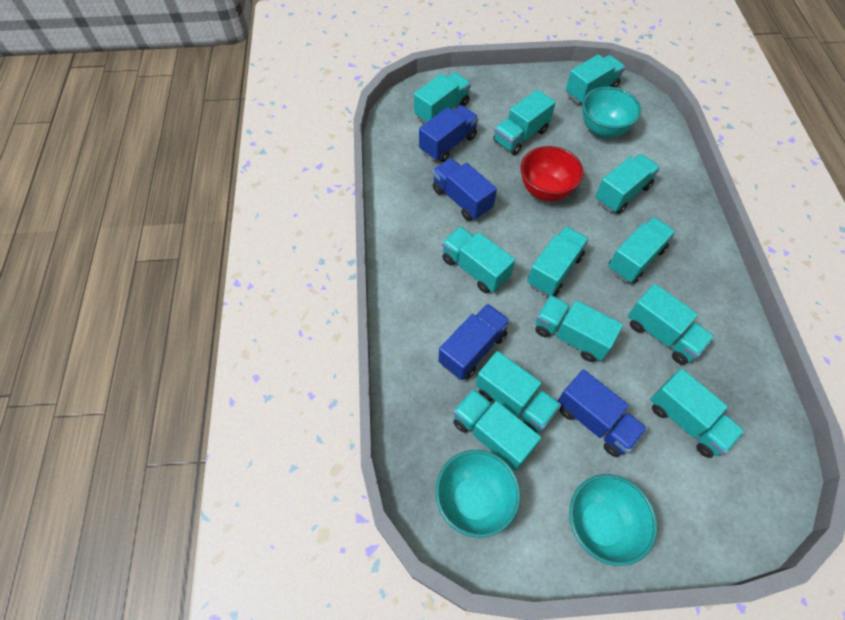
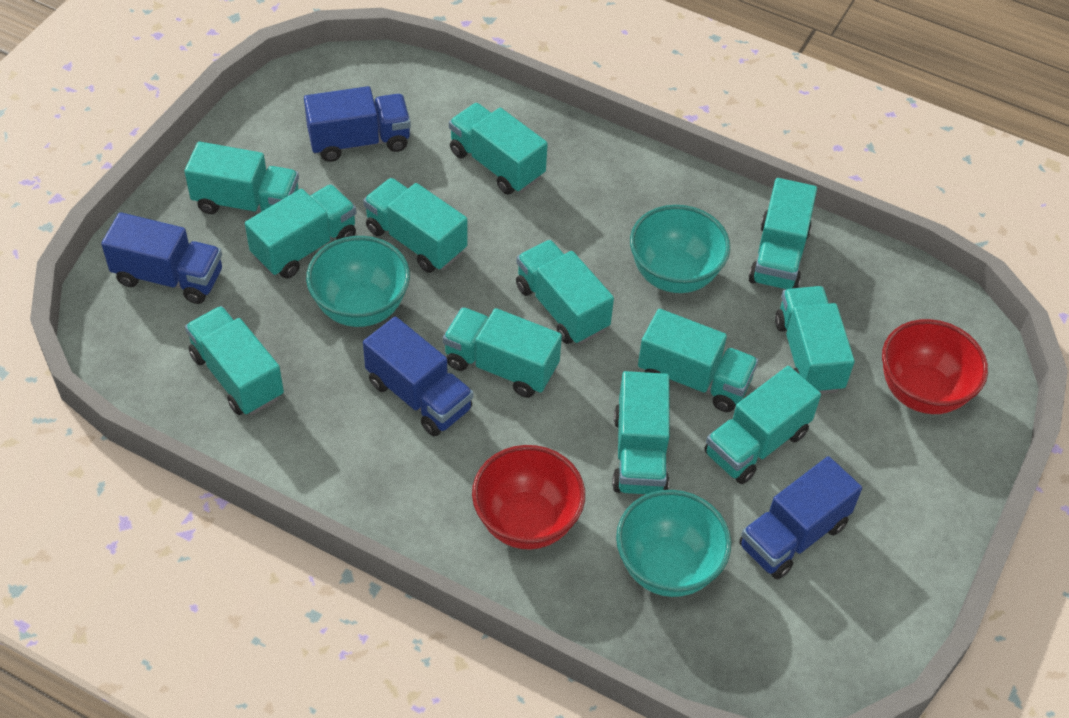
red bowl: [520,146,584,201] = 1 -> [472,445,585,550] [882,319,988,414] = 2

